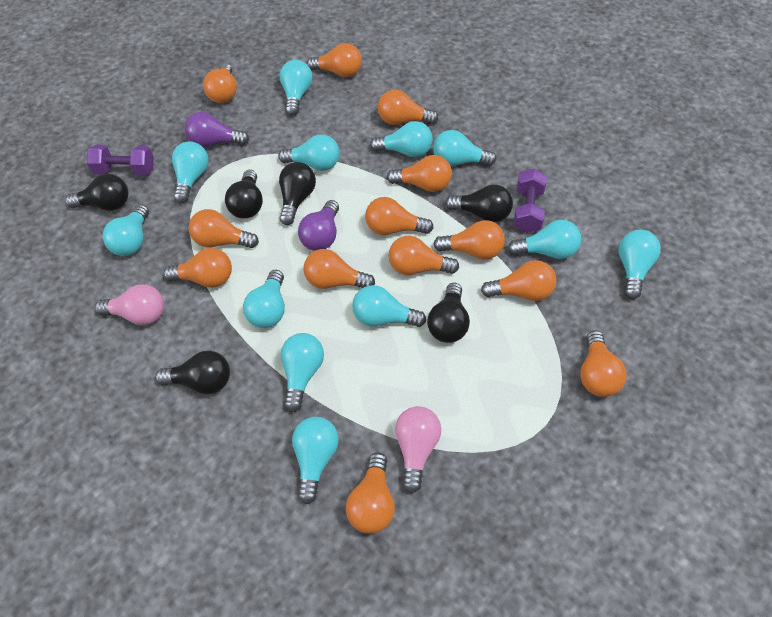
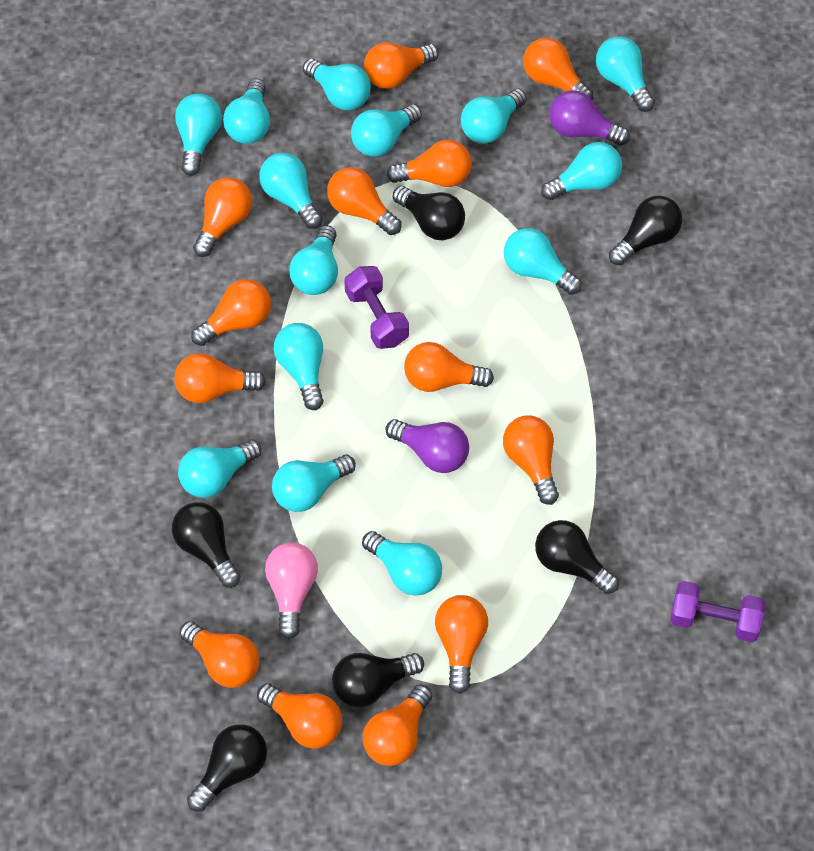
pink light bulb: [95,284,164,325] [395,406,441,493] = 2 -> [265,542,318,639] = 1
turquoise light bulb: [103,204,149,256] [172,141,209,203] [243,270,285,328] [278,135,339,171] [280,60,312,116] [281,333,324,412] [292,417,339,504] [352,285,426,327] [370,121,433,157] [433,130,497,166] [508,220,581,259] [618,230,661,299] = 12 -> [175,94,222,176] [178,439,262,498] [223,78,270,144] [259,153,323,229] [272,455,356,512] [274,323,324,410] [289,225,338,295] [303,59,371,110] [351,104,422,157] [362,531,442,596] [461,89,527,144] [504,228,582,295] [541,142,622,200] [596,36,655,112] = 14

